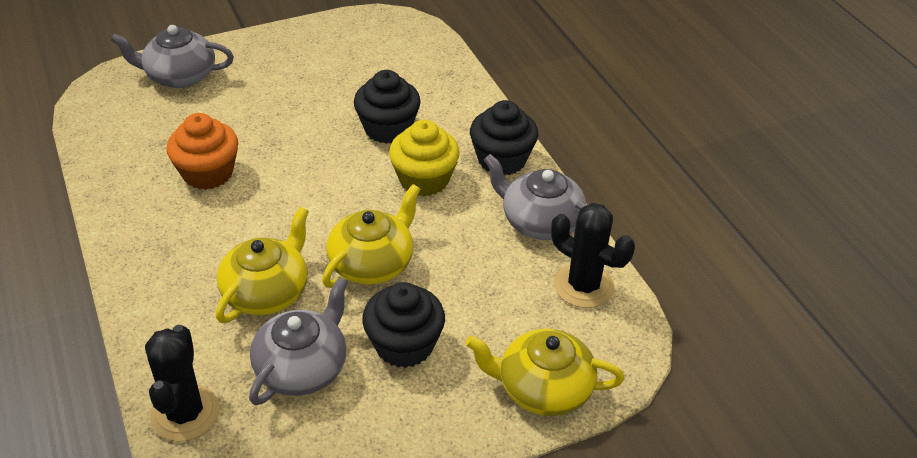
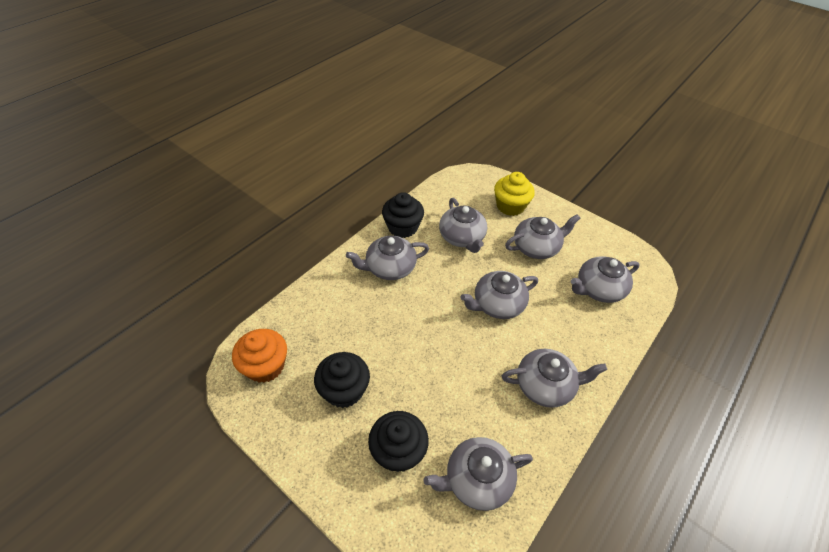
black cactus: [145,325,220,442] [551,203,635,308] = 2 -> none = 0
grey teapot: [111,25,234,88] [249,277,348,405] [484,154,586,240] = 3 -> [346,236,429,280] [424,437,533,511] [439,198,487,253] [461,271,538,319] [502,349,607,408] [505,214,580,259] [571,256,639,303] = 7
yellow teapot: [216,207,309,323] [322,184,420,288] [465,329,625,416] = 3 -> none = 0

